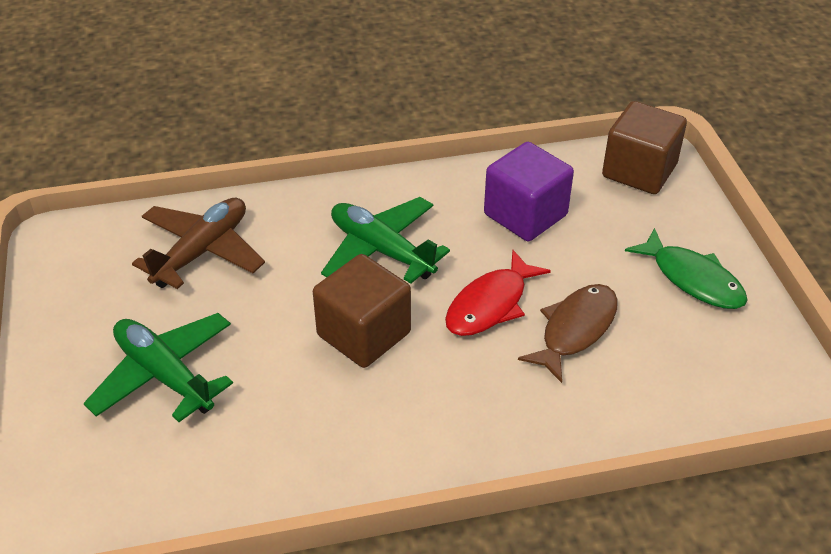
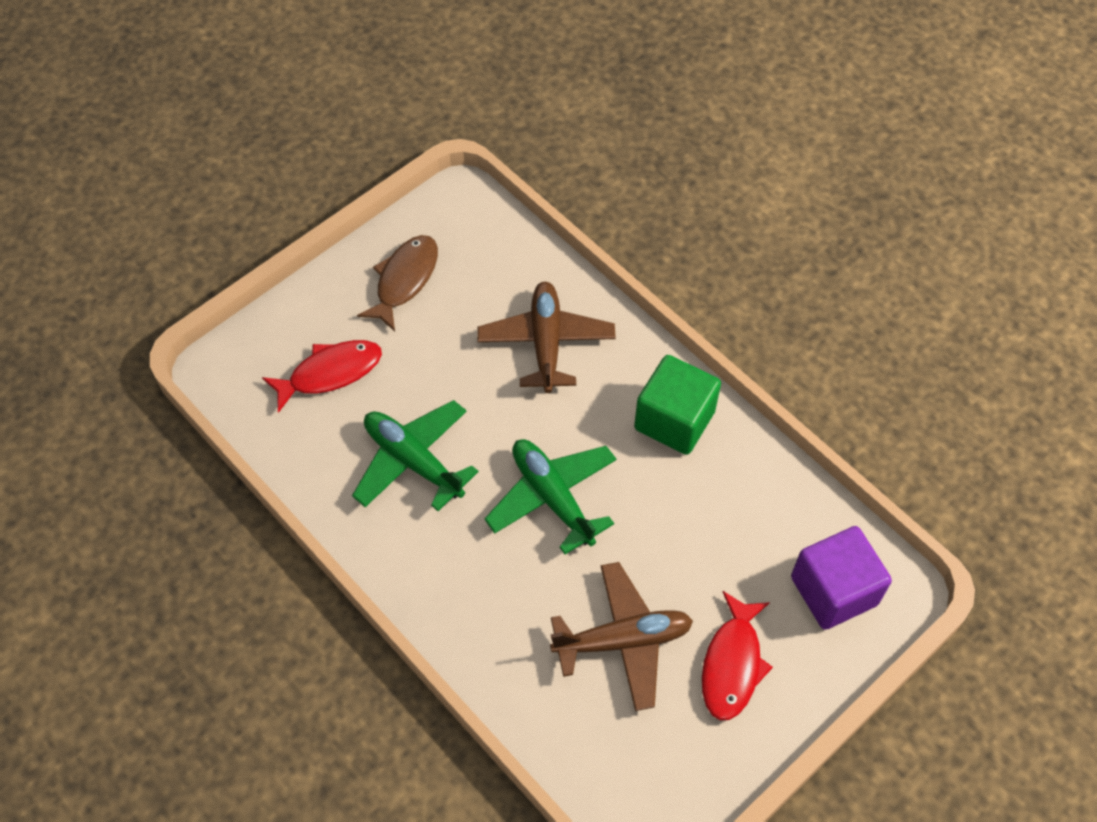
brown cube: [313,254,411,368] [602,101,687,194] = 2 -> none = 0
brown plane: [132,198,265,289] = 1 -> [477,282,616,393] [550,562,693,711] = 2
green cube: none = 0 -> [634,355,721,455] = 1
green fish: [625,228,748,309] = 1 -> none = 0
red fish: [445,250,551,336] = 1 -> [262,340,382,413] [702,591,773,720] = 2

